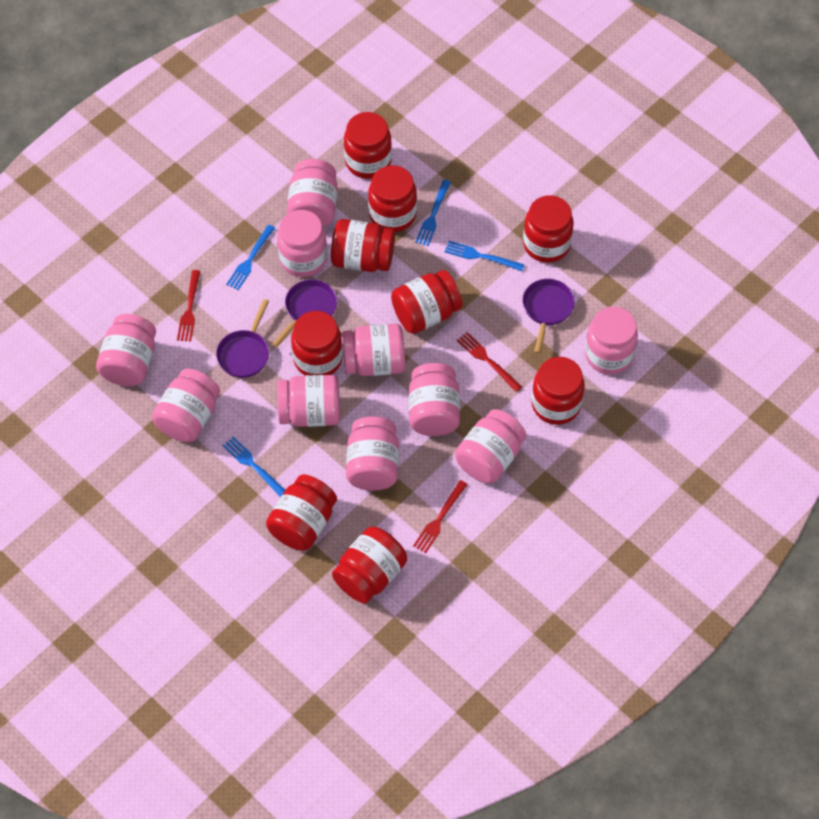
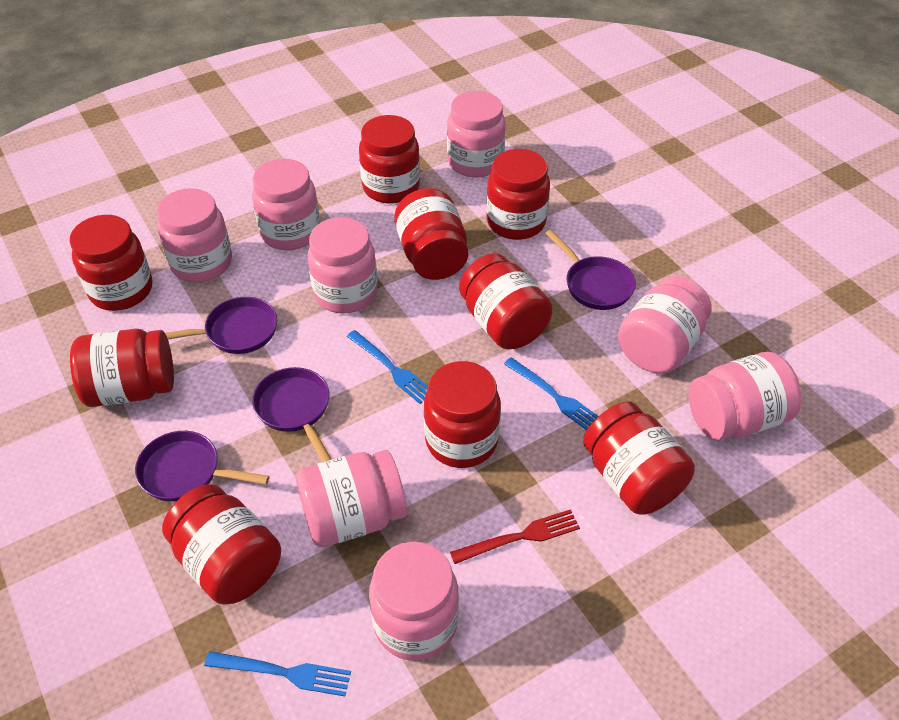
blue fork: [222,436,285,497] [226,225,275,290] [415,180,451,246] [445,241,524,271] = 4 -> [204,651,351,696] [346,330,428,404] [504,357,598,430] = 3
pink jar: [96,314,156,386] [152,368,220,442] [277,210,327,277] [277,375,340,427] [287,159,338,227] [342,324,405,376] [346,417,399,491] [409,363,460,436] [455,409,526,484] [585,307,638,374] = 10 -> [157,188,232,282] [252,159,320,250] [296,450,407,547] [308,217,378,313] [369,542,459,661] [447,91,506,178] [618,276,712,373] [688,352,802,441] = 8
purple pan: [216,299,269,378] [272,279,337,347] [522,279,575,354] = 3 -> [135,431,270,502] [165,297,277,354] [252,367,332,462] [545,230,636,310] = 4
red fork: [177,270,200,342] [413,480,468,553] [457,332,522,392] = 3 -> [450,509,580,564] = 1

